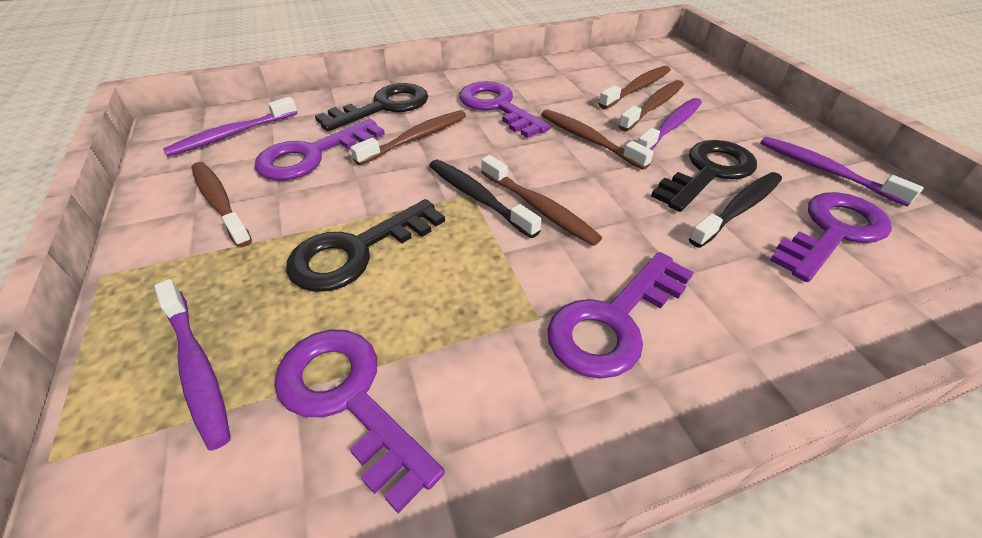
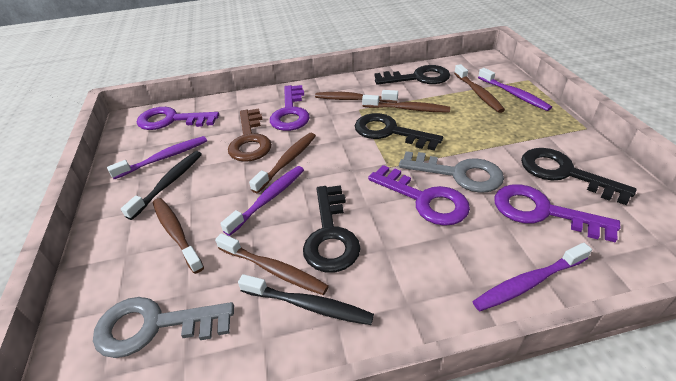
black key: [286,199,445,292] [315,83,428,132] [651,140,757,212] = 3 -> [303,185,361,272] [355,113,443,151] [375,65,450,85] [521,148,637,205] = 4
brown key: none = 0 -> [228,108,272,162] = 1
grey key: none = 0 -> [93,297,234,358] [399,151,504,193] = 2
purple key: [254,119,385,180] [274,329,445,513] [459,81,550,138] [547,252,694,379] [770,192,892,282] = 5 -> [137,107,219,130] [270,85,310,131] [368,165,470,226] [494,184,620,242] = 4

